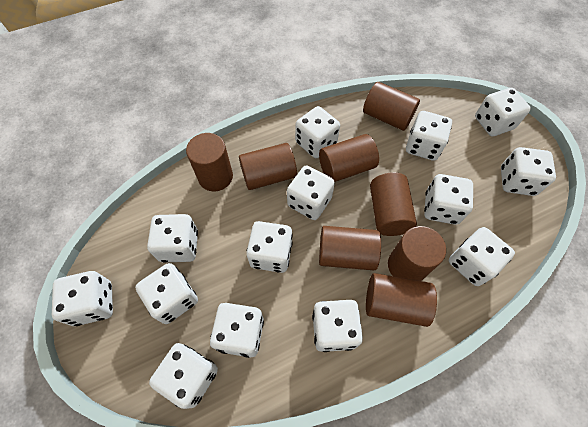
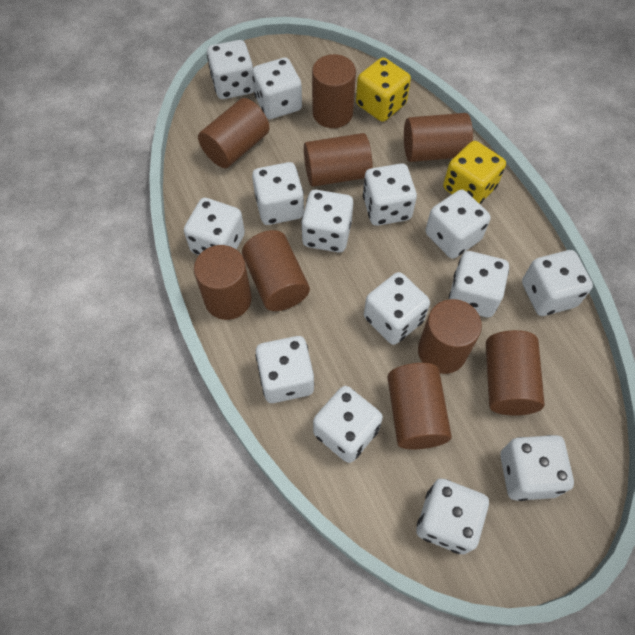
brown cylinder: [186,133,233,191] [239,143,297,190] [319,134,379,182] [319,226,381,270] [363,82,420,131] [366,273,437,327] [370,172,417,236] [388,226,446,281] = 8 -> [194,245,252,320] [198,98,269,168] [242,230,310,311] [304,133,373,187] [312,54,356,128] [387,363,452,449] [404,113,473,162] [418,299,482,374] [486,330,545,415] = 9
yellow dice: none = 0 -> [356,57,411,122] [443,141,506,204] = 2

